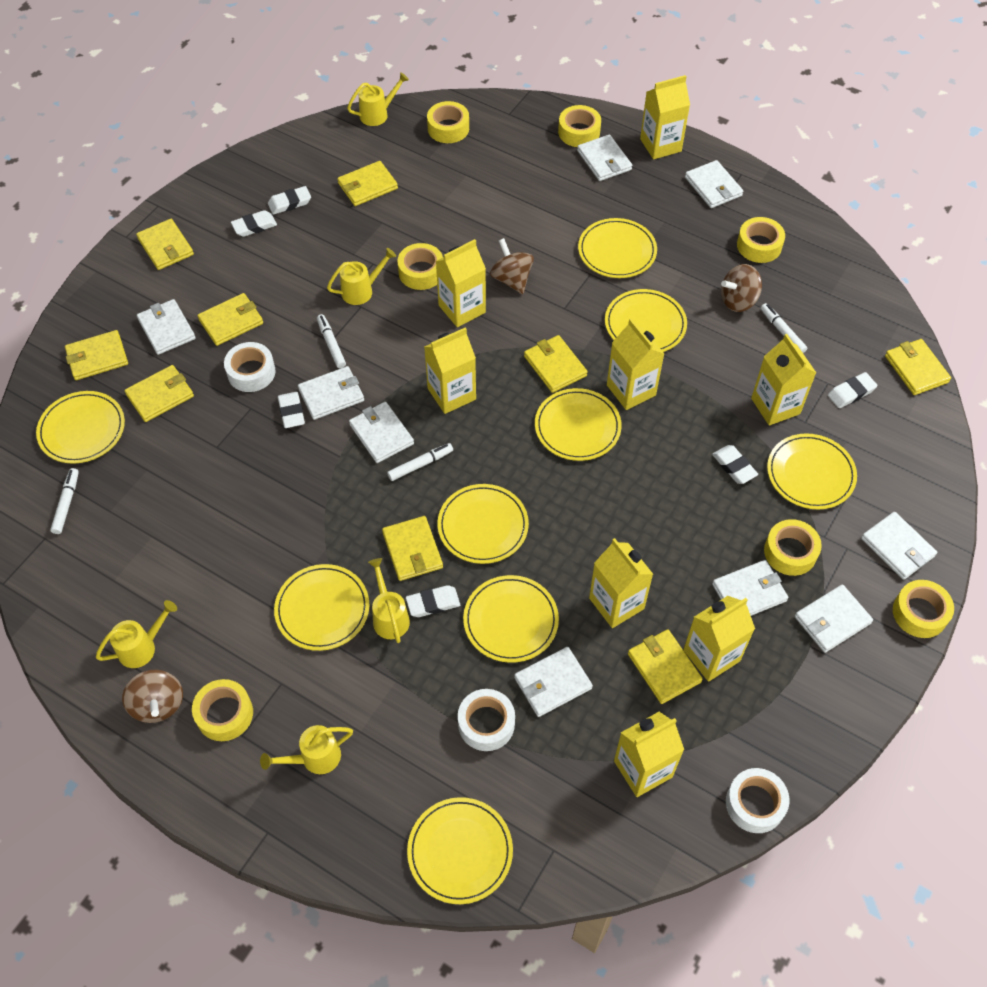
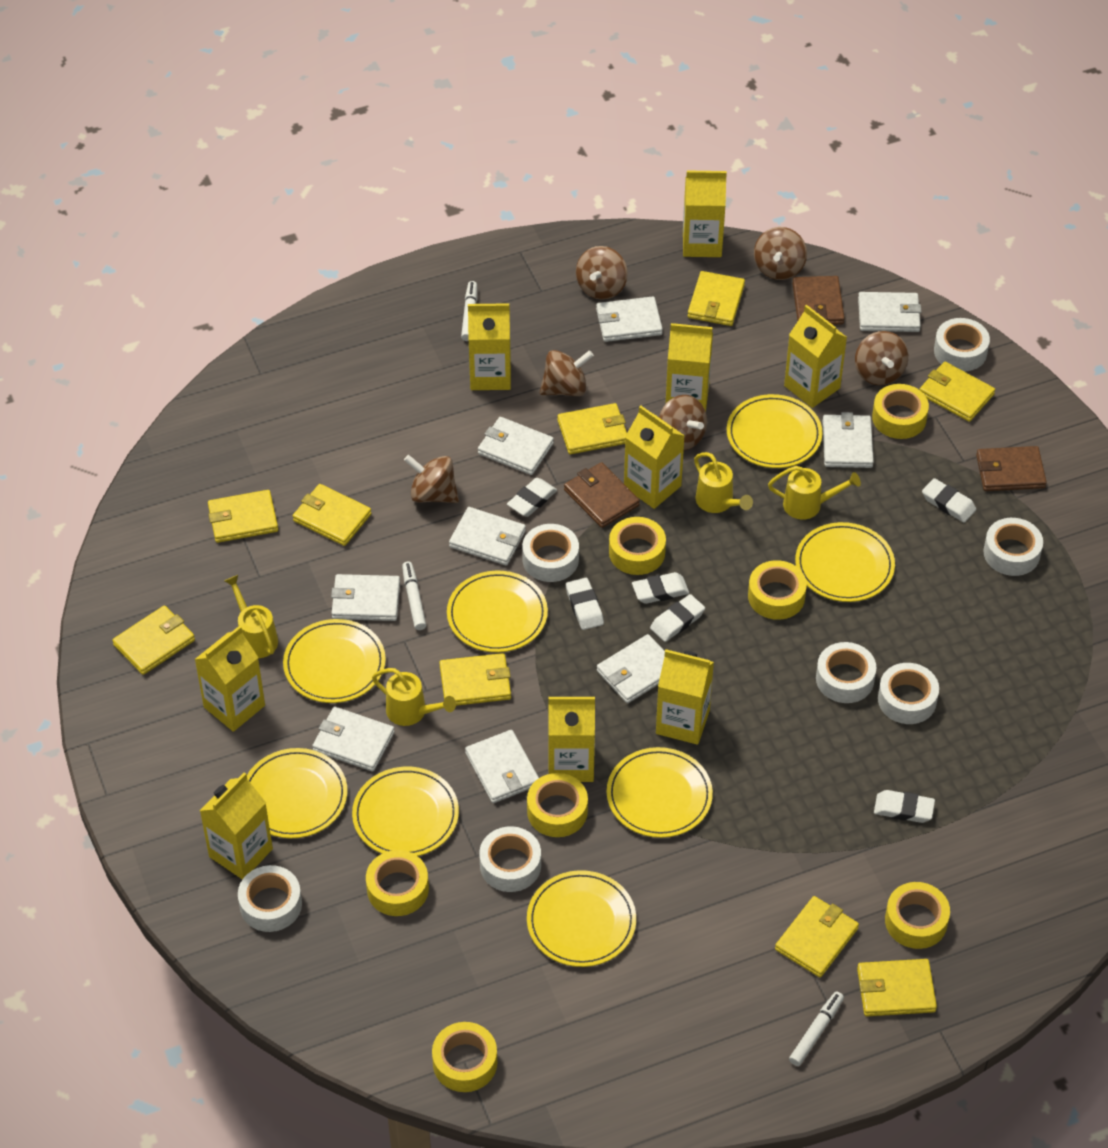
brown spinning top: [122,670,183,723] [490,238,534,294] [721,264,762,312] = 3 -> [404,455,459,503] [540,350,594,396] [576,246,628,300] [659,395,707,450] [754,227,807,280] [855,331,908,385] = 6
brown wallet: none = 0 -> [564,462,640,528] [792,276,845,325] [976,446,1047,491] = 3
white marker: [50,468,79,534] [317,314,346,368] [387,443,453,481] [760,303,807,353] = 4 -> [402,562,426,630] [461,281,477,341] [789,991,844,1066] = 3
white tape: [224,342,276,392] [458,689,515,751] [726,768,790,833] = 3 -> [238,865,302,932] [479,826,541,892] [522,524,579,582] [816,642,877,703] [878,663,939,724] [934,318,990,371] [983,518,1043,576] = 7
yellow carton: [424,327,476,414] [436,239,486,327] [589,538,653,628] [607,318,664,410] [614,712,684,797] [640,75,690,159] [683,596,755,682] [751,334,816,425] = 8 -> [194,626,265,732] [200,772,273,880] [468,303,511,390] [549,697,595,782] [624,406,685,509] [656,649,714,745] [666,323,713,412] [683,171,727,257] [784,305,847,408] = 9
yellow plate: [36,391,125,464] [274,564,369,651] [407,797,513,904] [437,484,529,564] [463,575,559,663] [535,388,622,461] [578,218,657,278] [605,289,687,352] [767,434,857,510] = 9 -> [247,748,347,838] [283,619,386,703] [352,767,459,856] [447,571,548,652] [527,870,636,967] [607,747,713,838] [727,394,823,468] [795,522,895,602] = 8
yellow watering can: [96,600,177,668] [260,725,353,774] [327,248,396,305] [347,72,409,126] [368,558,410,643] = 5 -> [224,575,278,658] [372,668,456,726] [694,452,753,513] [768,466,861,520] = 4

